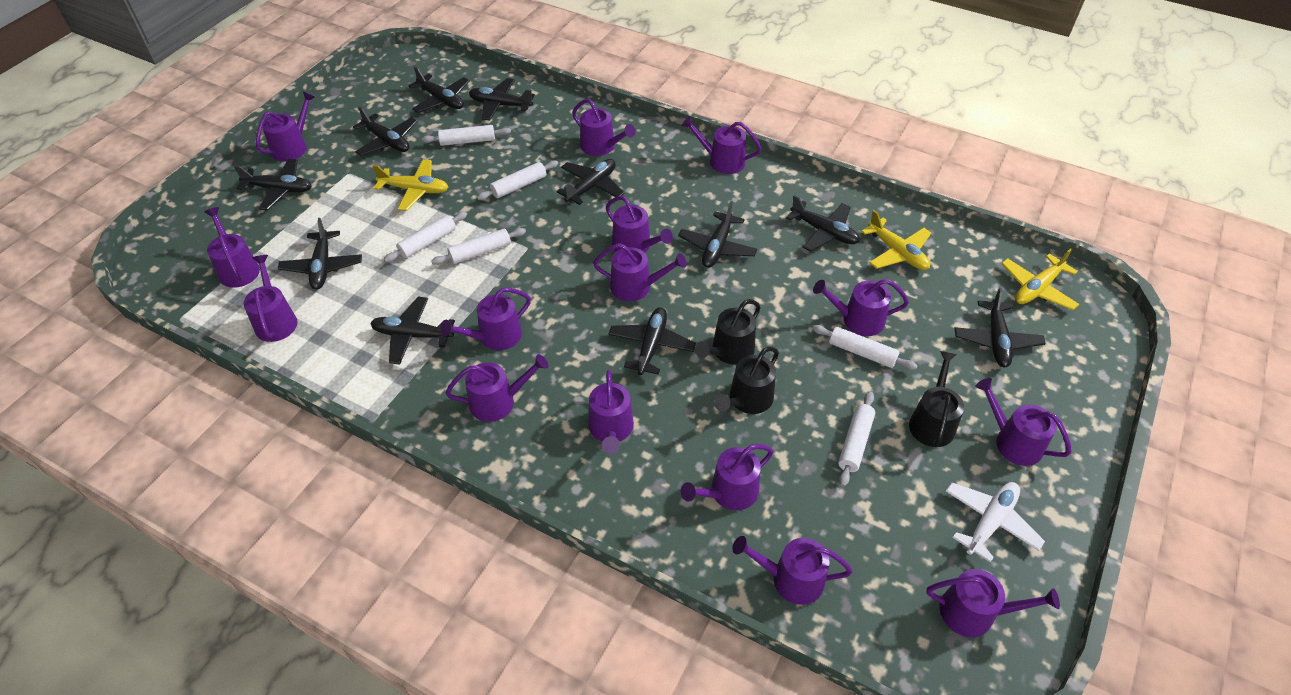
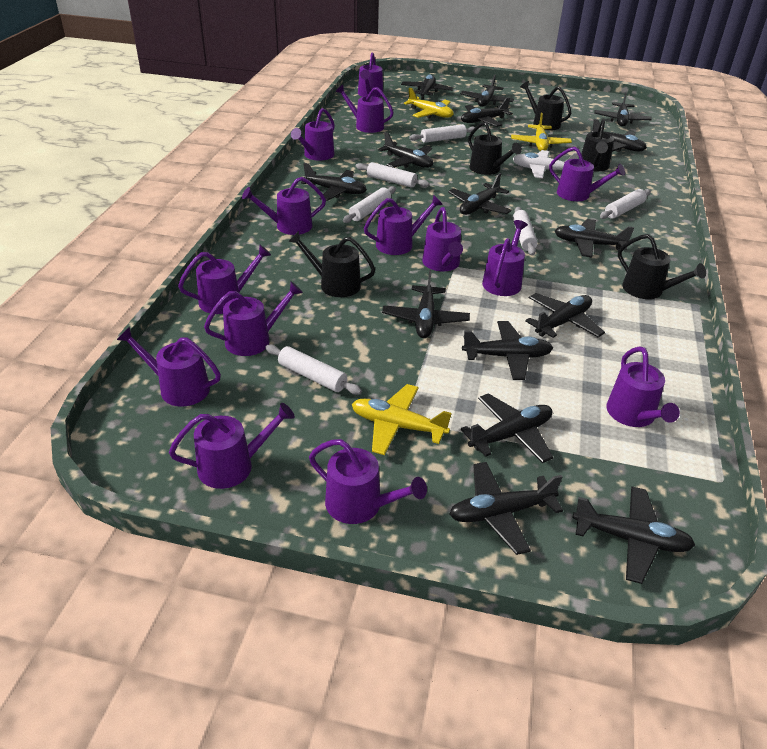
black plane: [234,159,311,210] [278,218,362,289] [353,106,417,156] [370,297,455,365] [409,66,470,113] [469,78,535,121] [556,159,624,205] [608,307,696,375] [678,201,757,268] [786,195,860,252] [955,288,1046,367] = 11 -> [301,163,367,201] [378,132,433,168] [382,270,470,338] [401,74,454,100] [448,173,512,215] [449,462,563,555] [460,74,514,107] [461,97,513,127] [461,393,553,463] [462,321,553,380] [525,293,605,338] [555,219,634,258] [572,486,695,584] [591,119,647,152] [594,92,652,126] = 15
black watering can: [695,299,761,365] [714,347,779,414] [909,351,964,447] = 3 -> [288,231,375,297] [468,122,522,175] [520,81,571,131] [581,119,614,171] [618,234,706,299] = 5
purple watering can: [204,207,260,288] [243,255,298,342] [256,92,315,161] [440,288,531,350] [445,354,548,422] [572,99,636,156] [588,370,634,454] [593,243,687,301] [606,196,673,253] [681,444,773,510] [682,116,762,174] [732,536,853,605] [813,279,909,336] [926,569,1060,637] [976,378,1072,466] = 15 -> [117,327,221,407] [169,403,295,489] [178,245,271,314] [204,282,303,356] [242,177,326,235] [291,108,335,161] [309,439,427,524] [336,85,394,133] [358,53,383,97] [364,195,443,255] [422,207,463,271] [482,220,528,296] [549,147,625,201] [606,347,680,427] = 14

